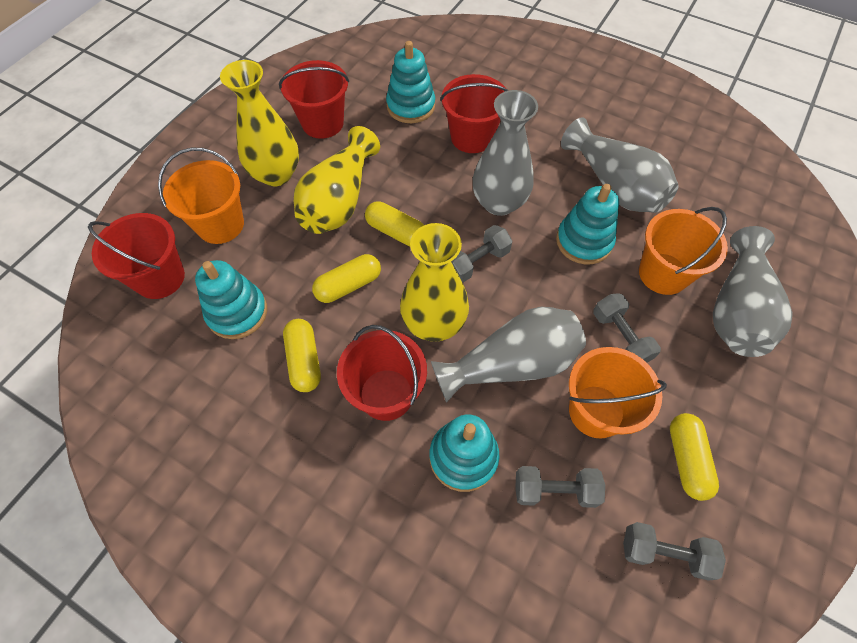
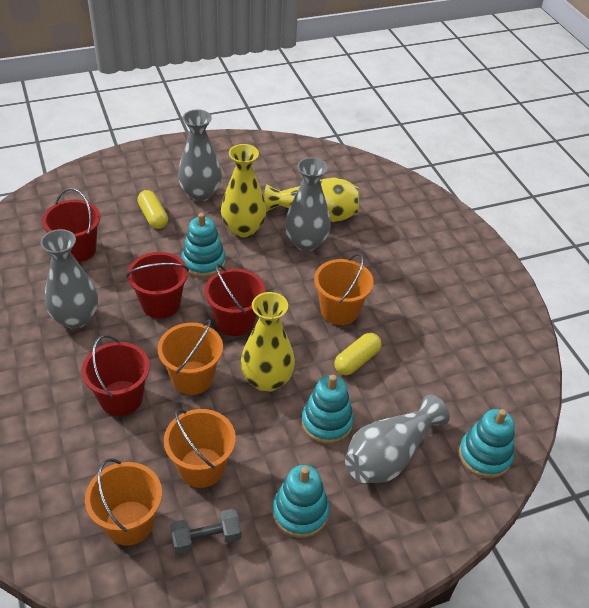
grey dumbbell: [451,225,512,283] [515,466,605,508] [593,293,661,363] [623,522,726,581] = 4 -> [170,508,241,555] = 1
orange bucket: [158,148,244,244] [569,347,667,439] [639,207,728,295] = 3 -> [85,458,162,546] [158,320,223,395] [164,409,236,488] [314,253,374,325] = 4
yellow capsule: [283,319,321,392] [312,254,381,303] [365,202,424,246] [670,413,719,501] = 4 -> [137,190,168,229] [334,333,381,375] = 2

